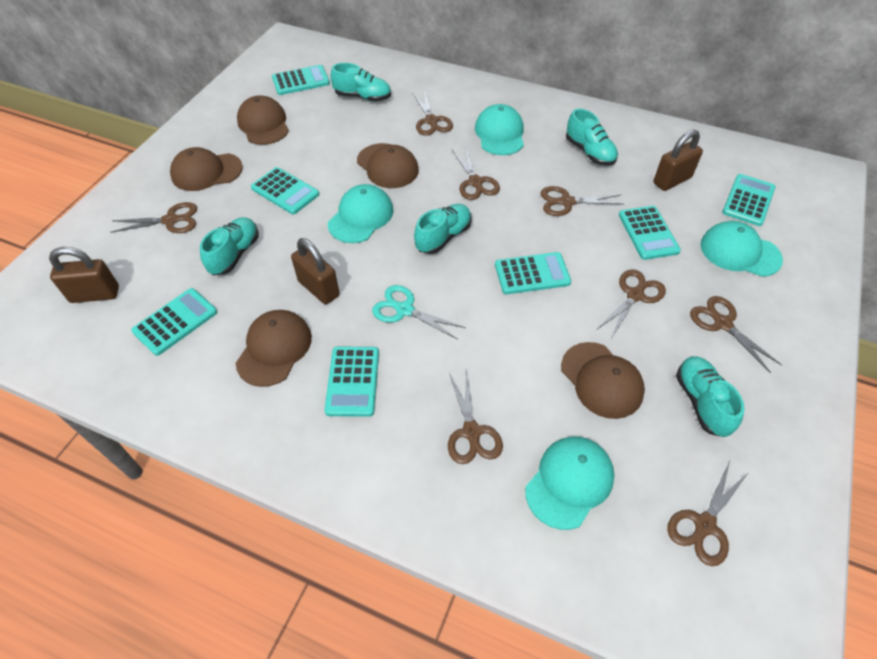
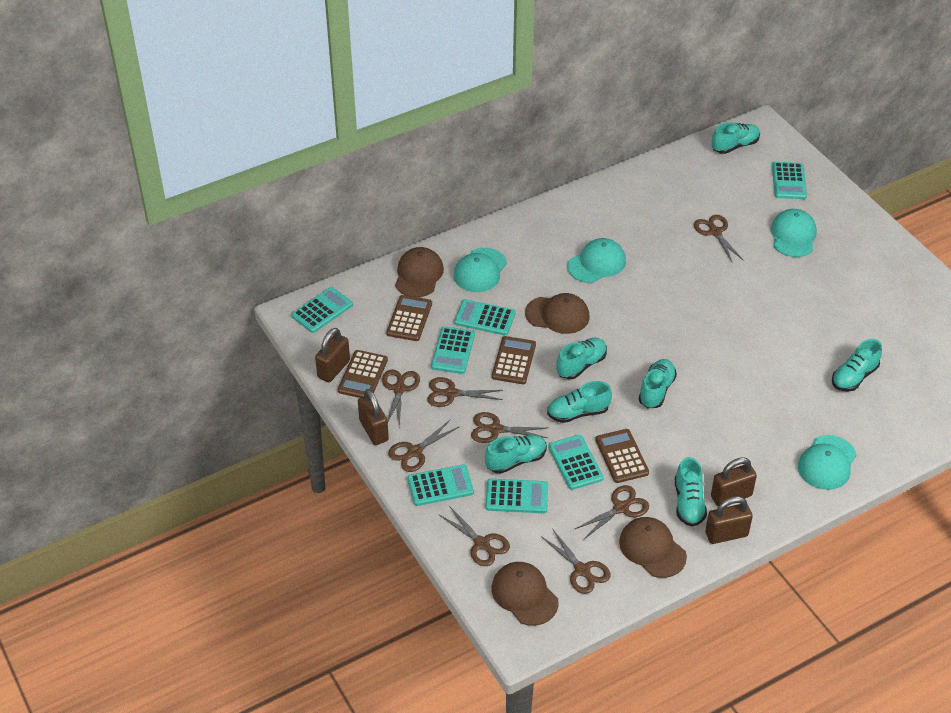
brown calculator: none = 0 -> [338,350,388,398] [386,295,432,341] [492,336,536,384] [595,429,649,483] = 4
brown cap: [170,147,243,191] [236,310,312,387] [237,95,289,145] [357,143,419,188] [561,342,645,419] = 5 -> [395,247,444,297] [491,562,559,626] [525,293,589,334] [619,517,687,578] = 4
brown padlock: [49,247,119,303] [291,238,340,304] [653,130,703,191] = 3 -> [315,328,350,382] [358,389,389,445] [705,496,753,544] [711,457,757,506] = 4
turquoise scissors: [372,285,466,339] = 1 -> none = 0
turquoise shoe: [200,217,259,275] [331,63,391,101] [414,204,472,254] [566,109,618,166] [676,356,745,437] = 5 -> [485,435,547,474] [547,381,612,423] [556,338,607,379] [638,359,677,408] [675,457,707,526] [712,122,760,154] [832,339,882,391] = 7

